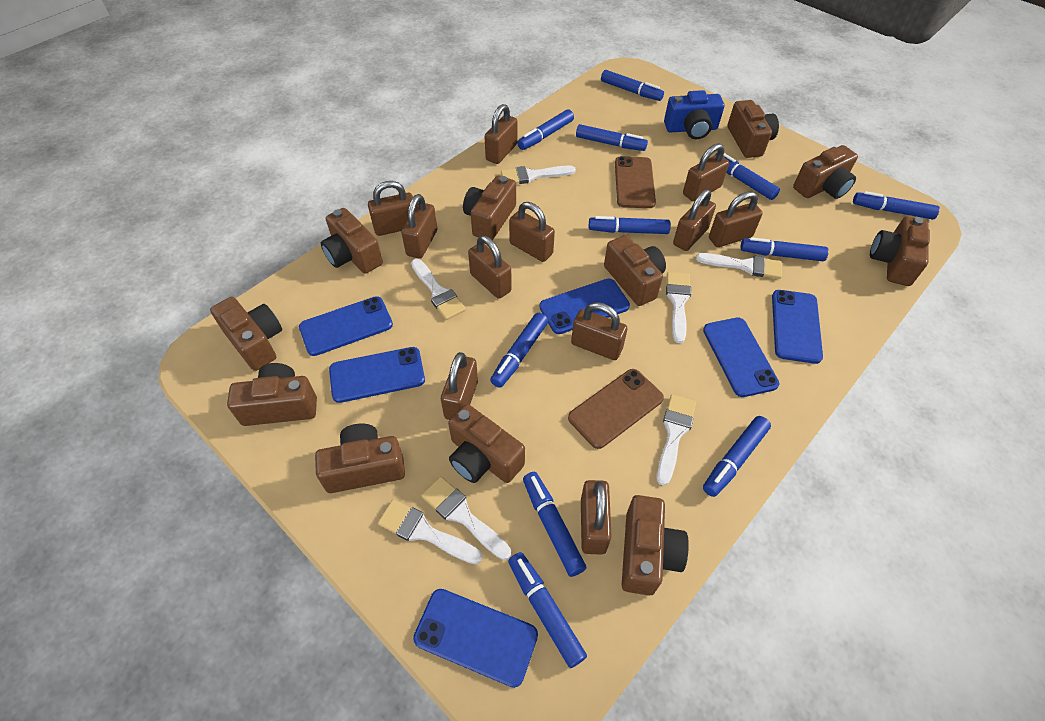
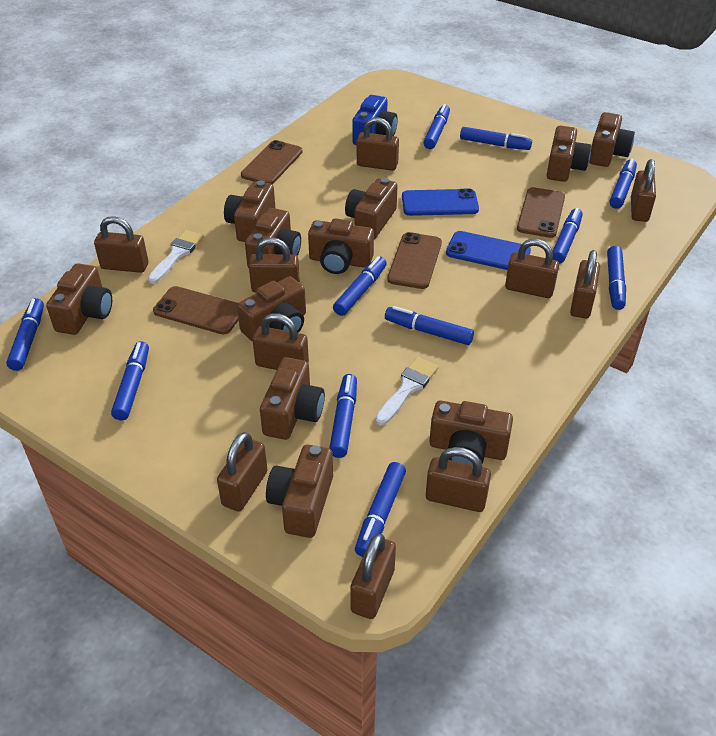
blue phone: [299,296,393,356] [329,347,425,403] [413,589,538,688] [540,279,630,334] [703,318,780,397] [772,290,823,364] = 6 -> [402,188,479,216] [446,231,531,270] = 2
brown padlock: [368,181,413,236] [401,194,437,259] [441,352,478,420] [468,236,512,299] [485,104,517,164] [509,202,555,262] [571,302,627,360] [581,480,612,555] [673,189,716,251] [683,143,729,201] [709,191,763,247] = 11 -> [94,216,148,273] [217,432,268,511] [249,238,300,292] [253,313,309,370] [350,533,396,619] [357,117,399,171] [426,447,491,512] [505,239,559,298] [570,250,600,319] [631,159,656,222] = 10
brown phone: [568,369,664,449] [615,156,656,208] = 2 -> [153,286,239,335] [241,140,302,184] [387,232,442,289] [517,187,565,238] = 4
white brush: [378,499,482,564] [411,259,466,320] [421,476,511,560] [501,165,576,184] [657,394,696,486] [666,272,691,343] [696,253,782,279] = 7 -> [148,230,204,284] [375,357,438,425] = 2

